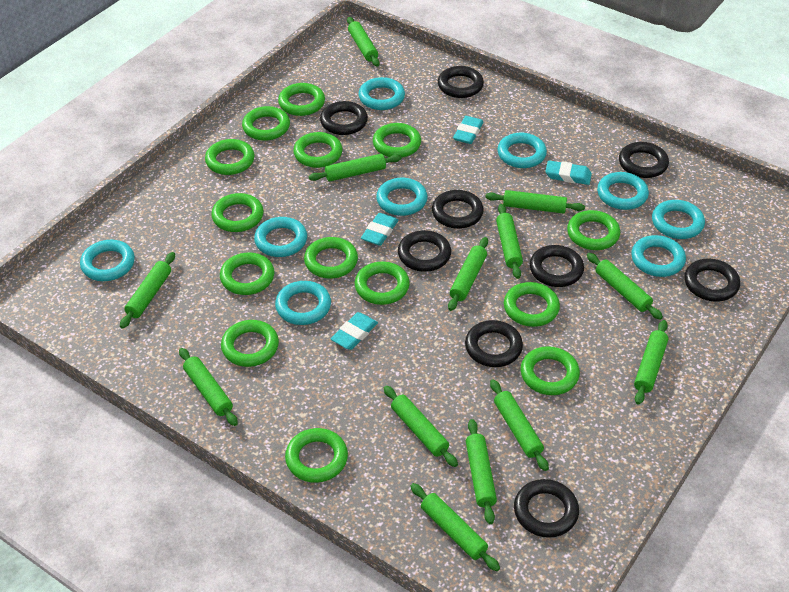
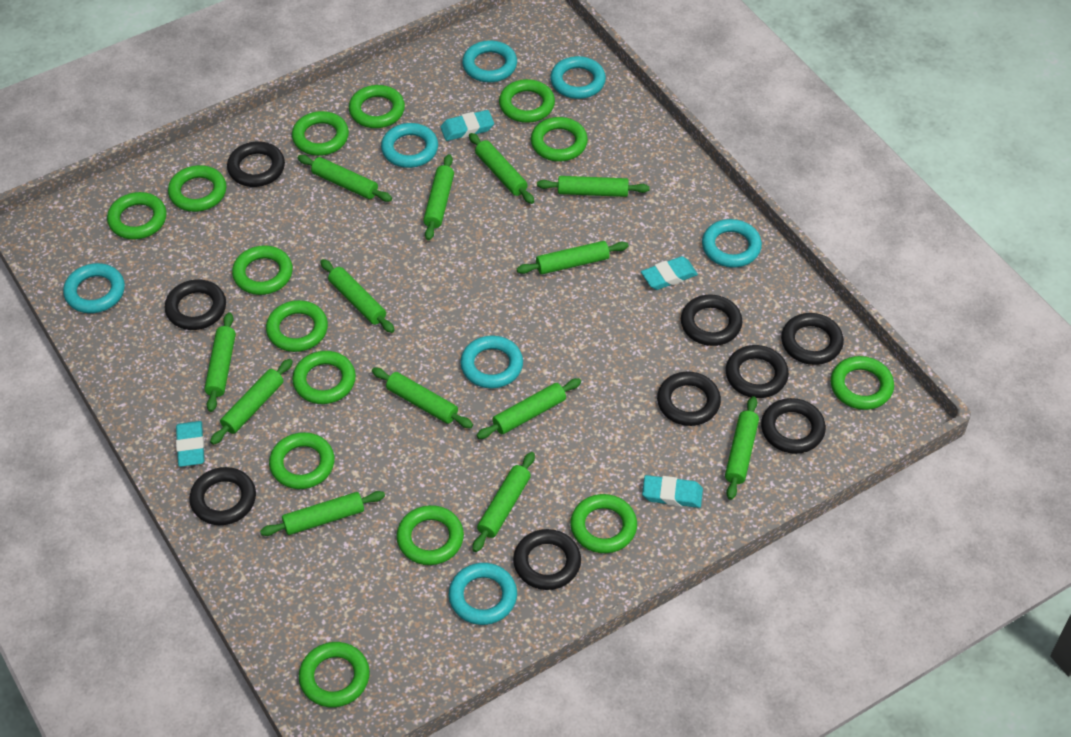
turquoise ring: [80,240,135,281] [254,217,307,257] [275,281,331,325] [358,77,405,110] [376,178,428,216] [497,133,547,168] [597,172,649,210] [631,235,686,277] [652,200,705,239] = 9 -> [63,263,125,313] [381,123,438,168] [448,563,517,625] [460,336,523,388] [462,40,517,82] [550,56,606,99] [702,219,762,268] = 7

